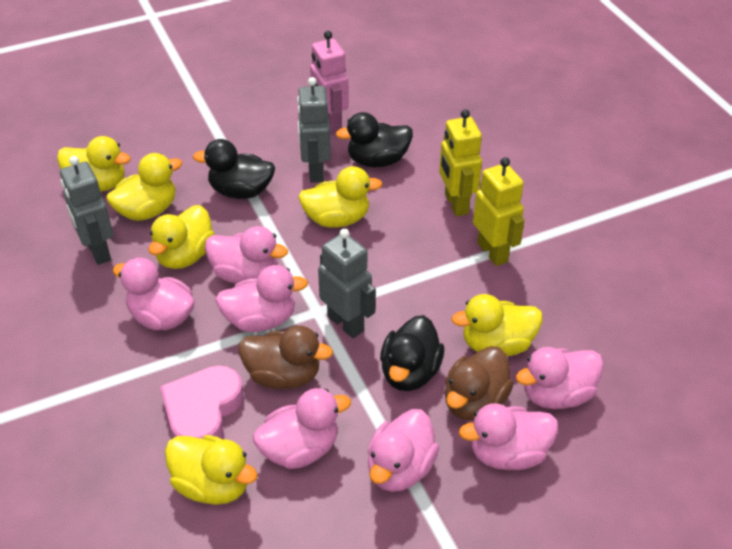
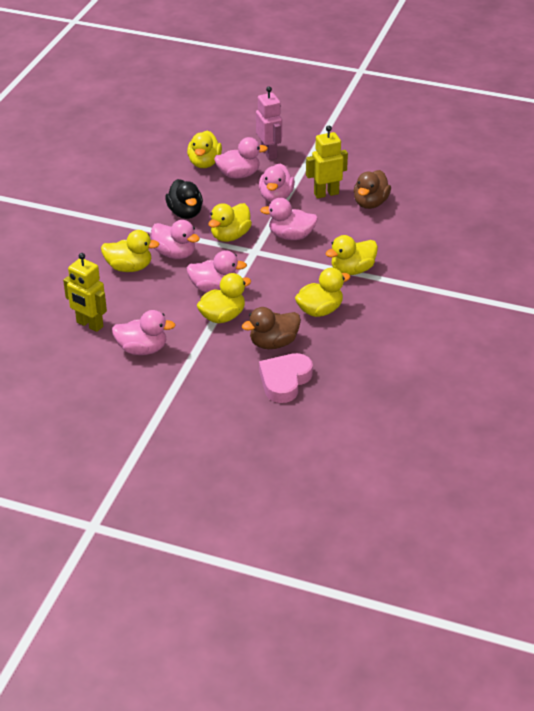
black duck: [193,139,275,199] [336,112,413,167] [380,315,444,391] = 3 -> [165,179,203,219] = 1
grey robot: [60,156,113,265] [297,77,331,183] [318,229,376,338] = 3 -> none = 0
pink duck: [113,258,194,330] [205,226,288,284] [215,265,308,332] [253,388,351,469] [367,409,439,492] [459,403,558,470] [516,347,604,409] = 7 -> [112,310,176,355] [151,220,200,259] [187,250,247,293] [214,137,268,179] [259,163,295,202] [260,198,318,240] = 6

